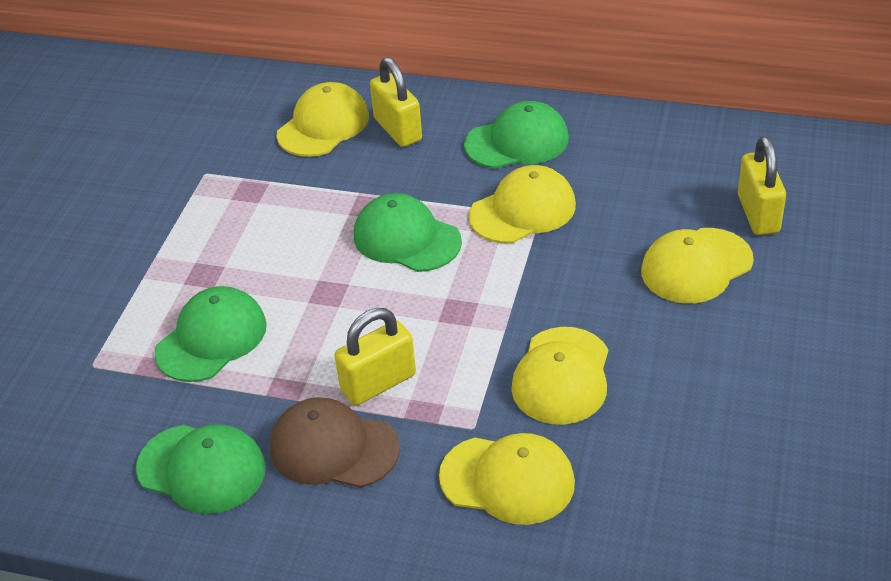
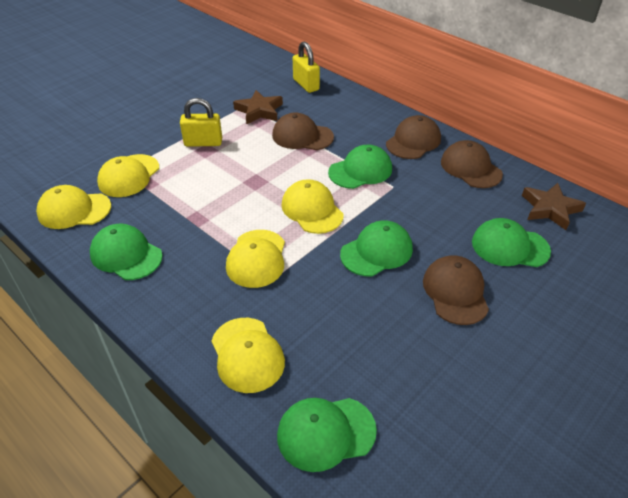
brown cap: [270,397,400,488] = 1 -> [272,112,334,150] [386,115,441,159] [423,255,489,325] [441,140,503,188] = 4
brown star: none = 0 -> [233,90,283,125] [522,183,586,230] = 2
green cap: [136,424,266,514] [154,286,267,382] [354,193,462,272] [464,101,569,169] = 4 -> [90,224,163,280] [277,398,377,472] [328,145,392,189] [340,220,413,276] [472,218,551,267] = 5
yellow padlock: [335,308,416,406] [370,57,422,147] [738,136,786,235] = 3 -> [180,98,222,147] [293,42,320,93] = 2

